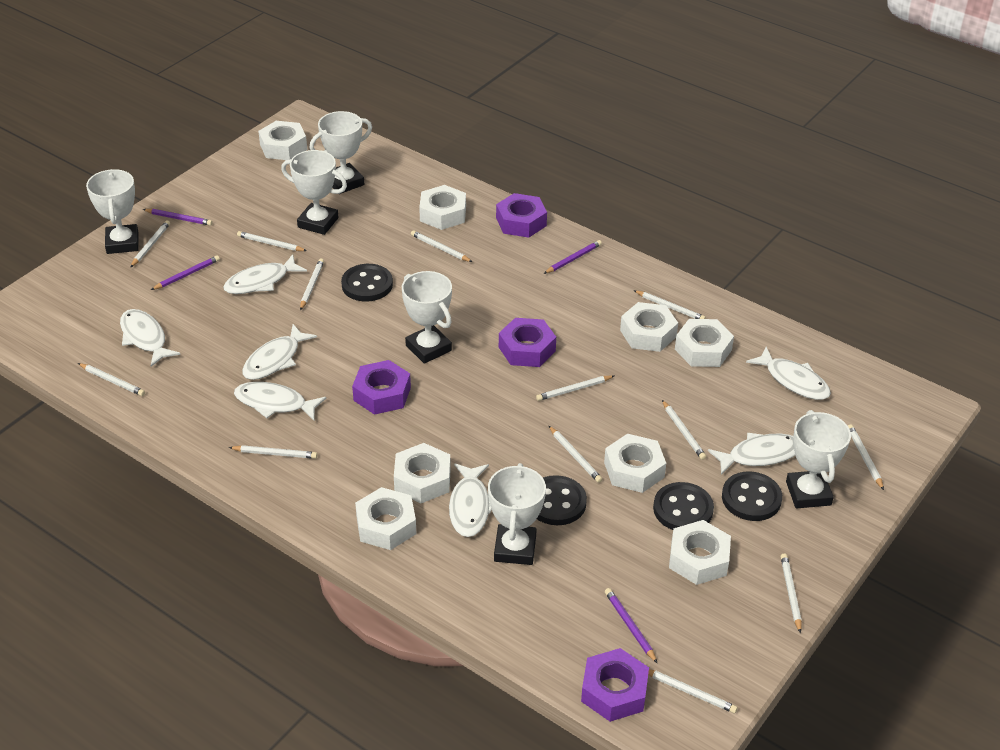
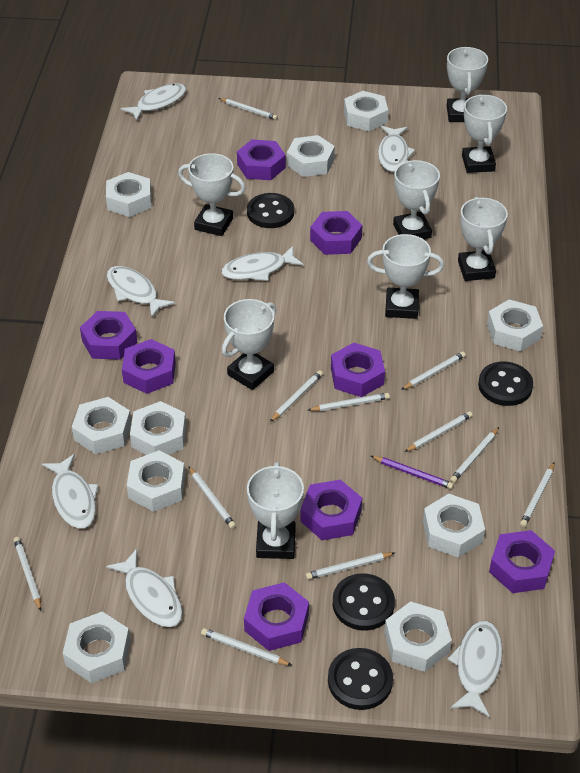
purple nut: [352,360,411,415] [496,193,547,238] [499,318,556,367] [581,648,649,722] = 4 -> [80,311,137,360] [122,339,176,394] [237,139,286,180] [244,582,309,651] [300,479,362,540] [310,211,362,255] [331,343,385,397] [489,530,555,593] = 8
purple pencil: [143,209,213,226] [151,255,220,290] [544,240,602,274] [605,588,657,663] = 4 -> [371,456,454,489] = 1
white nut: [258,121,307,160] [355,487,416,550] [394,443,451,503] [419,185,466,230] [604,434,666,493] [620,302,678,352] [669,520,731,585] [675,319,734,367] = 8 -> [63,612,130,683] [72,397,131,455] [106,172,151,217] [127,450,185,512] [130,401,186,455] [287,135,335,177] [344,91,388,131] [384,601,452,672] [423,494,485,558] [487,299,543,352] = 10
white pencil: [78,363,145,396] [130,220,170,268] [229,445,317,459] [237,231,307,251] [300,258,324,310] [411,230,472,262] [536,375,614,401] [549,426,602,483] [633,290,706,319] [648,669,737,713] [662,400,706,460] [780,554,802,633] [848,424,884,490] = 13 -> [13,537,41,611] [188,466,236,529] [201,628,292,666] [219,98,278,120] [270,370,323,422] [306,552,394,580] [308,393,390,411] [401,352,466,390] [404,411,473,452] [450,427,499,483] [520,462,555,527] = 11
white trophy: [86,169,139,254] [281,150,347,235] [310,111,372,194] [402,271,452,364] [488,463,546,565] [786,410,851,508] = 6 -> [178,153,246,236] [222,299,276,390] [247,462,304,559] [367,234,444,319] [393,160,440,239] [447,47,488,122] [458,197,508,281] [462,95,507,173] = 8

